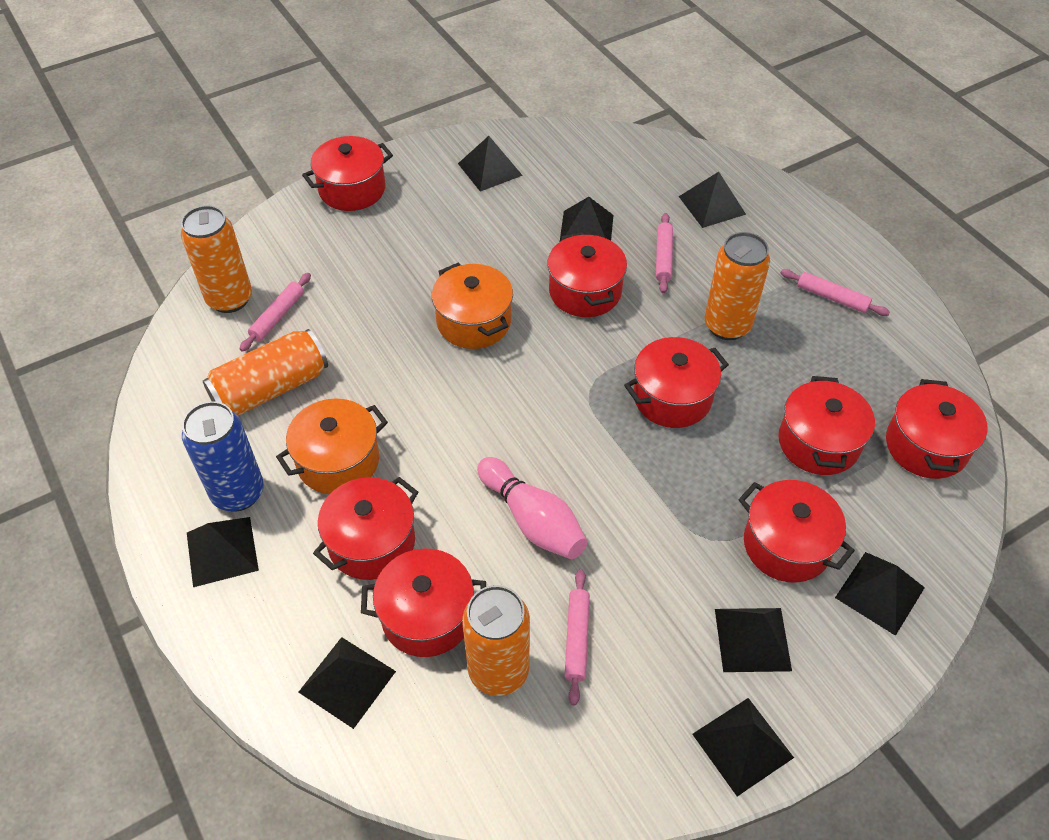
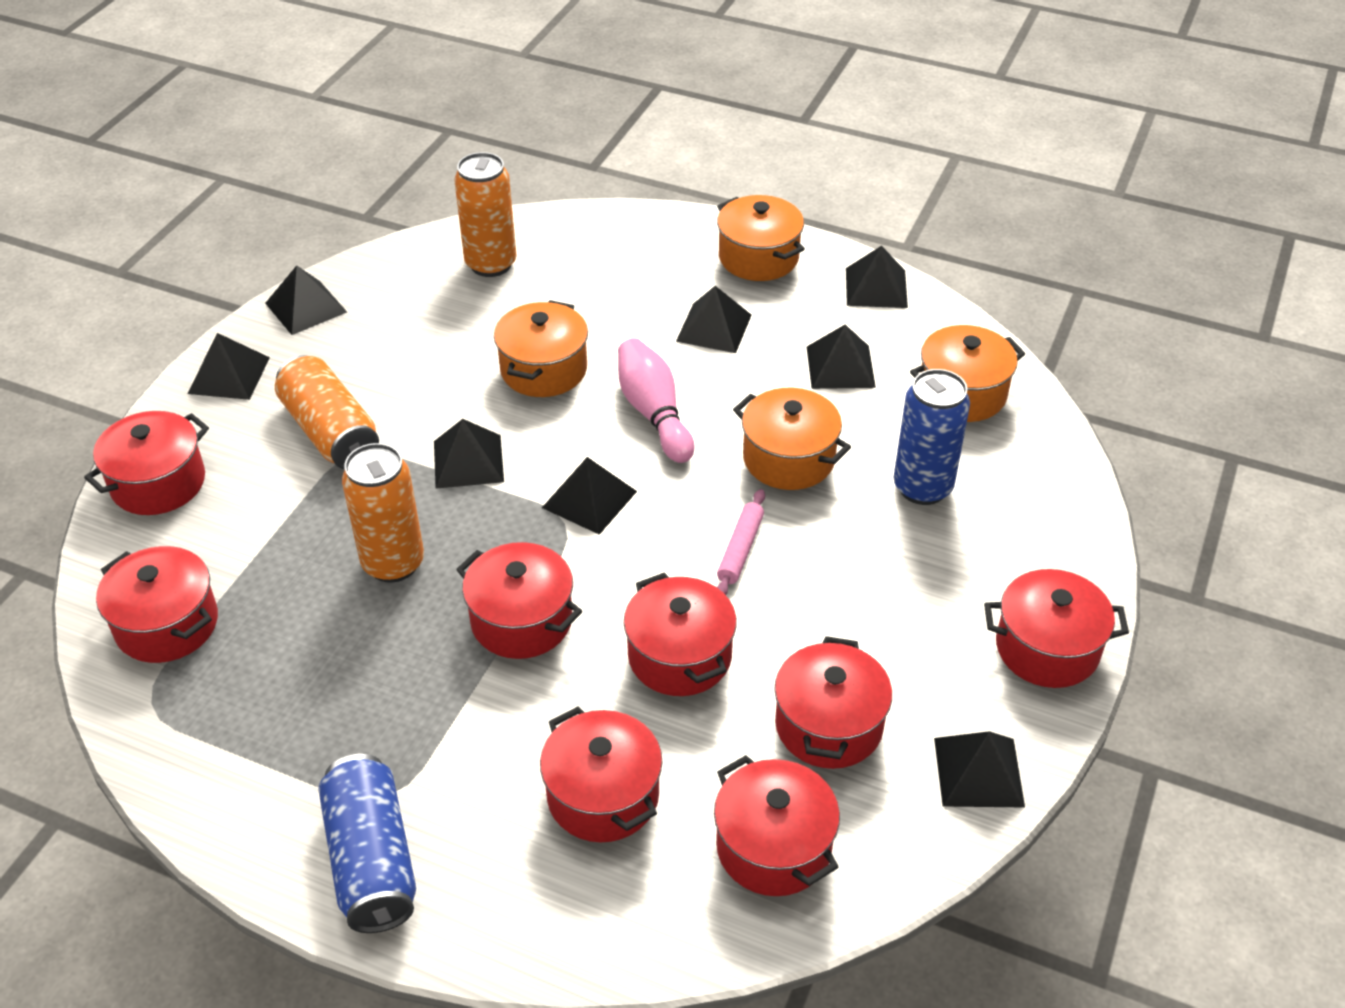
blue can: [182,401,264,512] = 1 -> [318,754,416,933] [893,369,970,505] = 2
orange can: [181,205,252,313] [203,329,328,416] [462,585,530,696] [705,232,770,340] = 4 -> [275,355,379,469] [342,443,424,583] [454,152,517,277] = 3
orange pot: [276,398,388,494] [432,263,513,349] = 2 -> [494,300,588,397] [717,195,805,281] [733,388,851,490] [910,325,1025,422] = 4
pink rolling pin: [240,273,311,352] [565,569,590,705] [656,213,673,293] [781,269,890,316] = 4 -> [717,489,765,595] = 1

